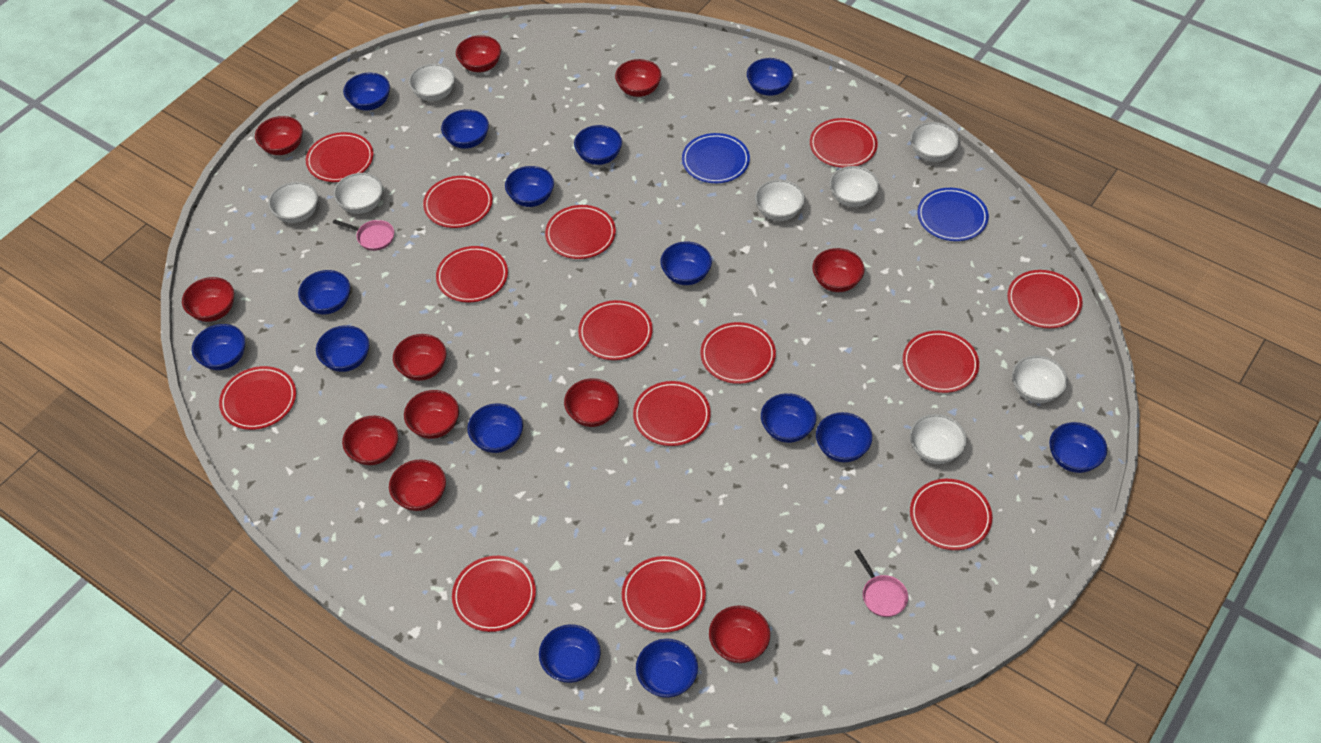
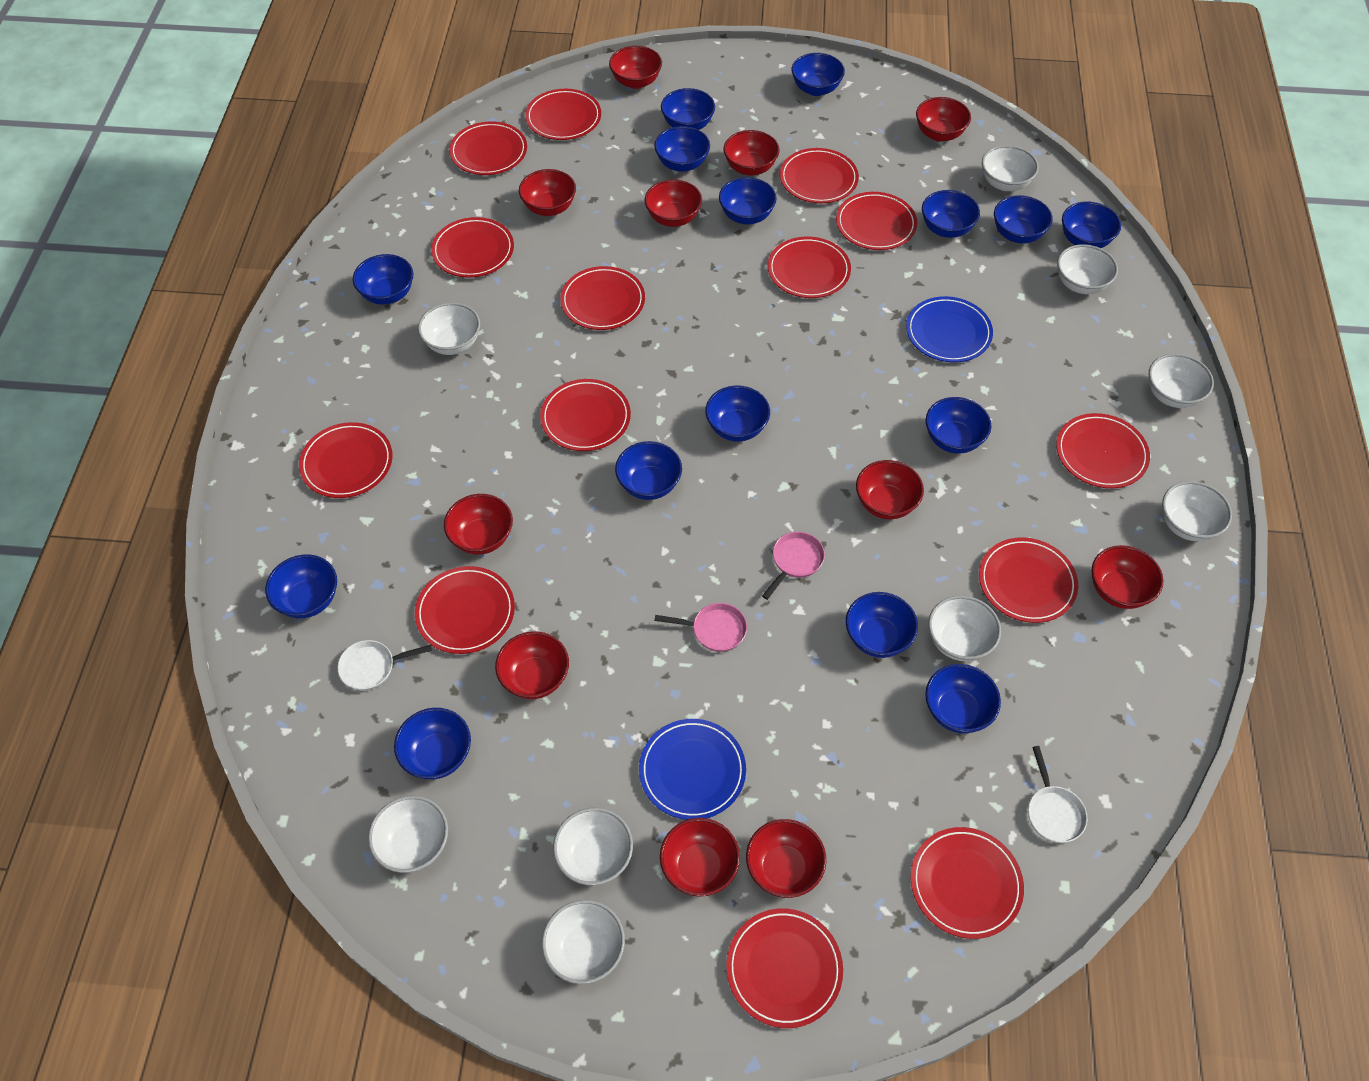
white bowl: [268,182,318,223] [334,173,383,214] [409,64,455,101] [755,179,805,221] [829,166,879,207] [910,122,959,162] [910,414,967,464] [1012,355,1068,403] = 8 -> [368,796,448,873] [418,303,480,355] [542,900,625,984] [553,808,633,885] [928,595,1001,662] [982,145,1039,191] [1057,244,1118,294] [1149,354,1214,408] [1162,481,1232,541] = 9
white pan: none = 0 -> [337,640,432,691] [1028,746,1087,843] = 2

